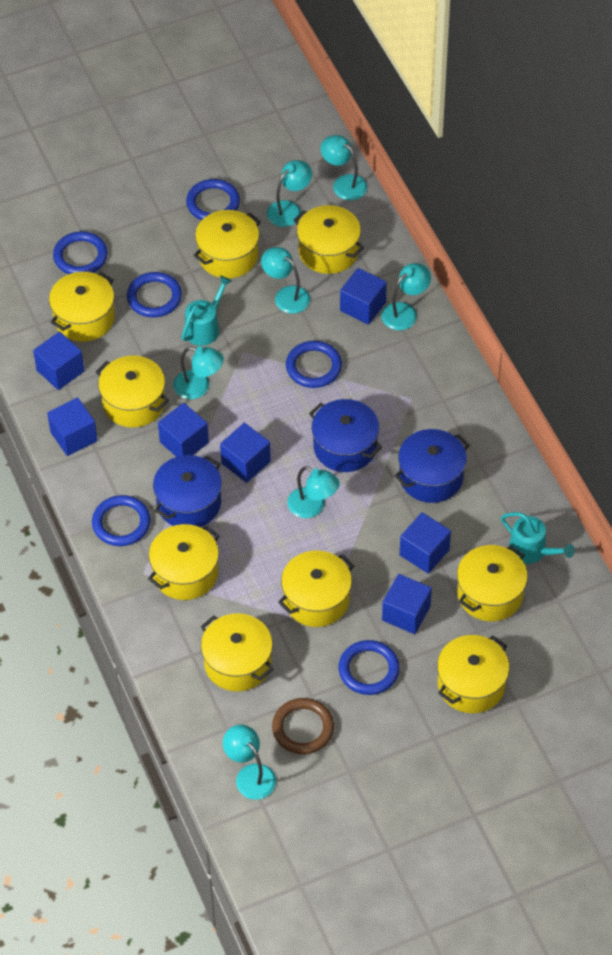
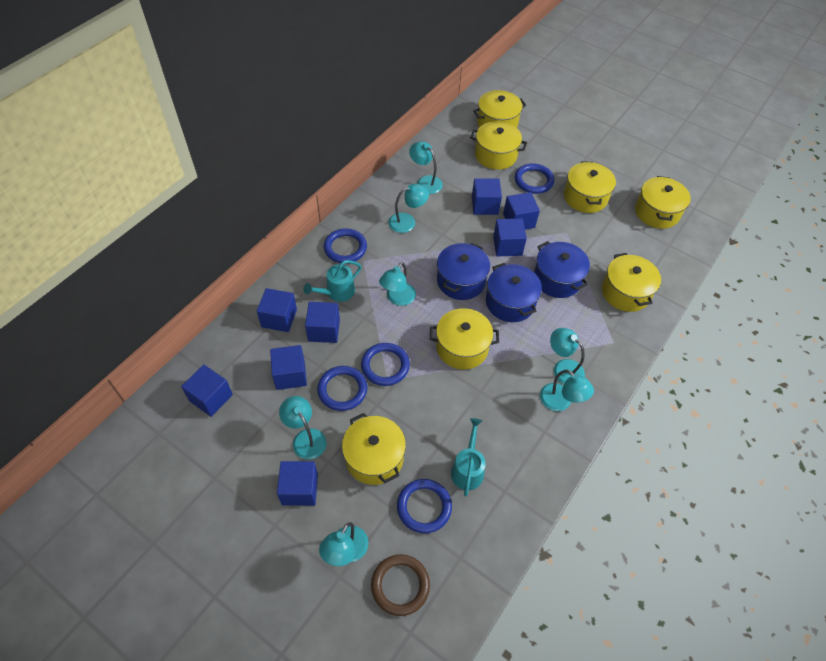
blue cube: [33,331,84,390] [47,397,98,456] [158,403,209,457] [220,423,271,483] [340,268,387,325] [382,574,432,634] [400,512,451,574] = 7 -> [181,364,233,417] [257,288,297,332] [270,345,307,390] [277,461,318,506] [305,302,340,343] [472,178,502,215] [493,218,527,256] [503,192,540,230] = 8
blue ring: [53,231,108,274] [92,495,151,546] [127,272,182,317] [186,179,240,220] [286,341,342,388] [339,640,400,695] = 6 -> [317,366,367,411] [324,228,367,263] [361,343,410,386] [397,479,452,533] [515,163,554,194] = 5
yellow pot: [49,272,115,342] [96,356,169,428] [148,524,220,600] [193,210,261,278] [201,613,274,691] [278,551,355,627] [293,205,365,274] [437,635,509,713] [457,545,528,621] = 9 -> [342,413,406,485] [430,308,499,370] [470,121,527,170] [473,90,526,128] [564,161,616,213] [602,253,661,312] [635,176,691,229] = 7

